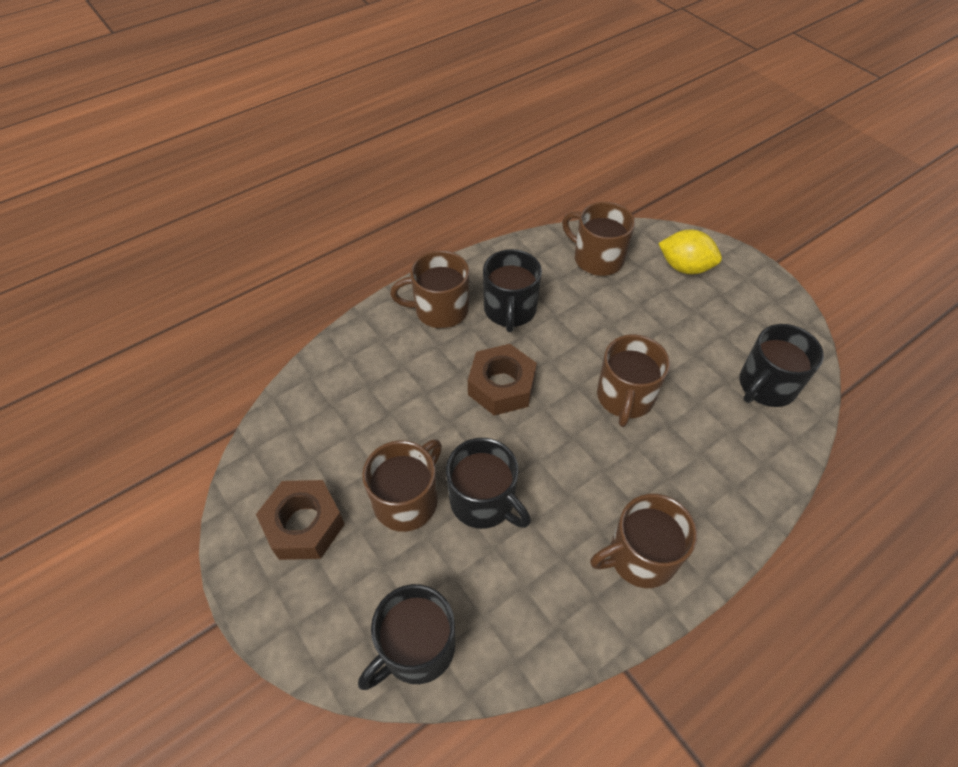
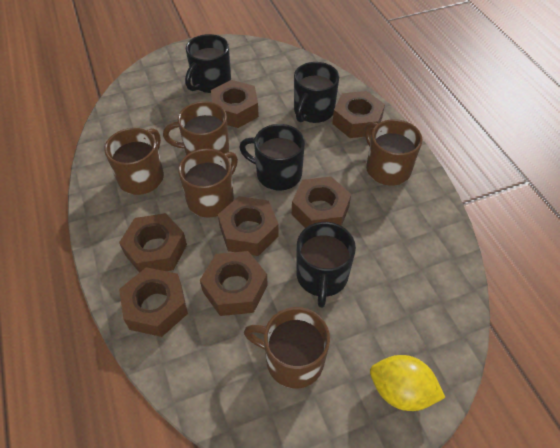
brown nut: [256,480,345,560] [468,344,537,416] = 2 -> [119,213,187,273] [119,267,188,337] [200,251,268,316] [211,80,259,128] [218,196,279,256] [292,176,351,228] [332,91,385,138] = 7

